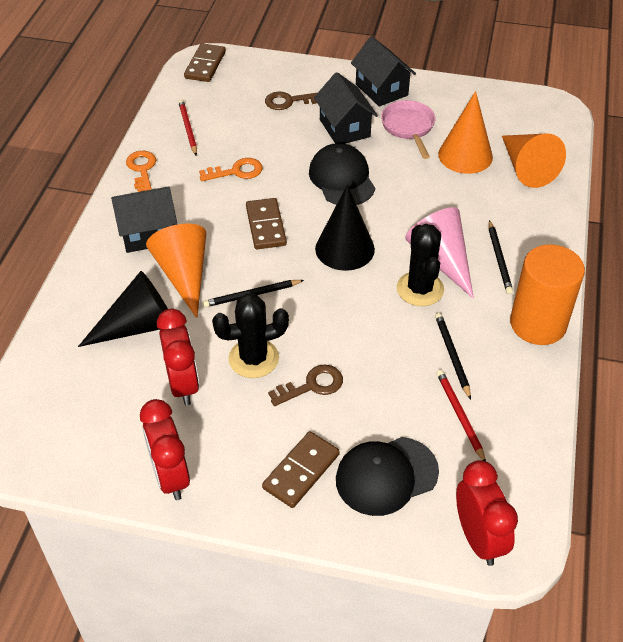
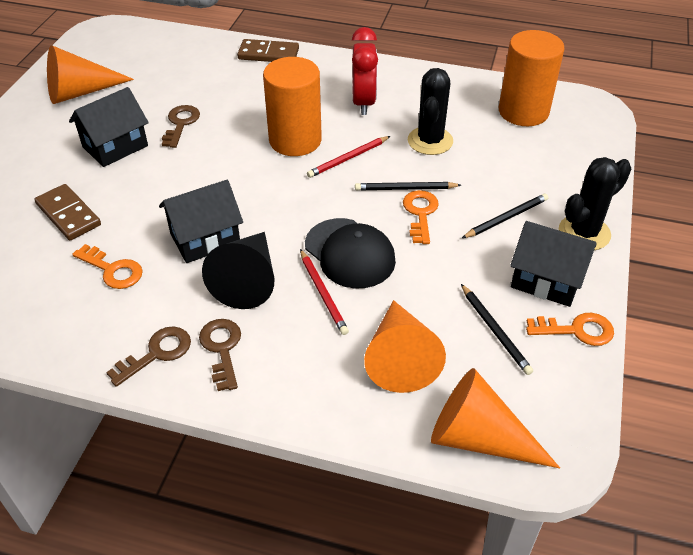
black cap: [309,143,375,205] [336,437,439,516] = 2 -> [305,218,396,289] = 1
black cone: [78,271,168,347] [315,184,375,271] = 2 -> [202,232,274,309] = 1
brown domino: [184,43,226,82] [246,198,287,249] [262,431,340,508] = 3 -> [35,184,101,240] [237,39,299,62] = 2
brown key: [265,92,318,110] [268,365,343,406] = 2 -> [106,326,191,387] [162,105,200,148] [199,319,241,391] = 3
orange cylinder: [510,244,585,345] = 1 -> [263,57,322,156] [499,30,565,126] = 2
orange key: [126,151,156,192] [199,158,263,181] = 2 -> [72,244,143,289] [403,190,439,244] [526,313,614,346] = 3
pink cone: [405,207,474,299] = 1 -> none = 0
pink pan: [381,100,435,159] = 1 -> none = 0
red clock: [140,399,190,500] [157,309,199,405] [456,460,518,566] = 3 -> [352,27,378,115] = 1

